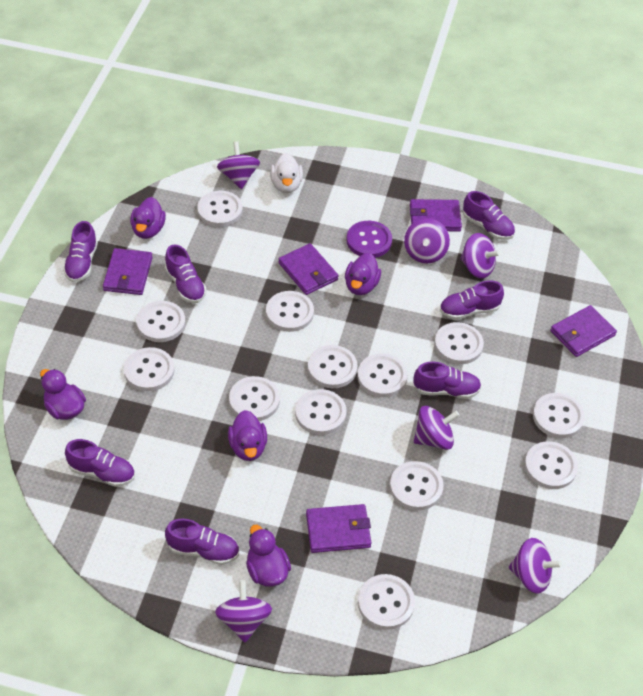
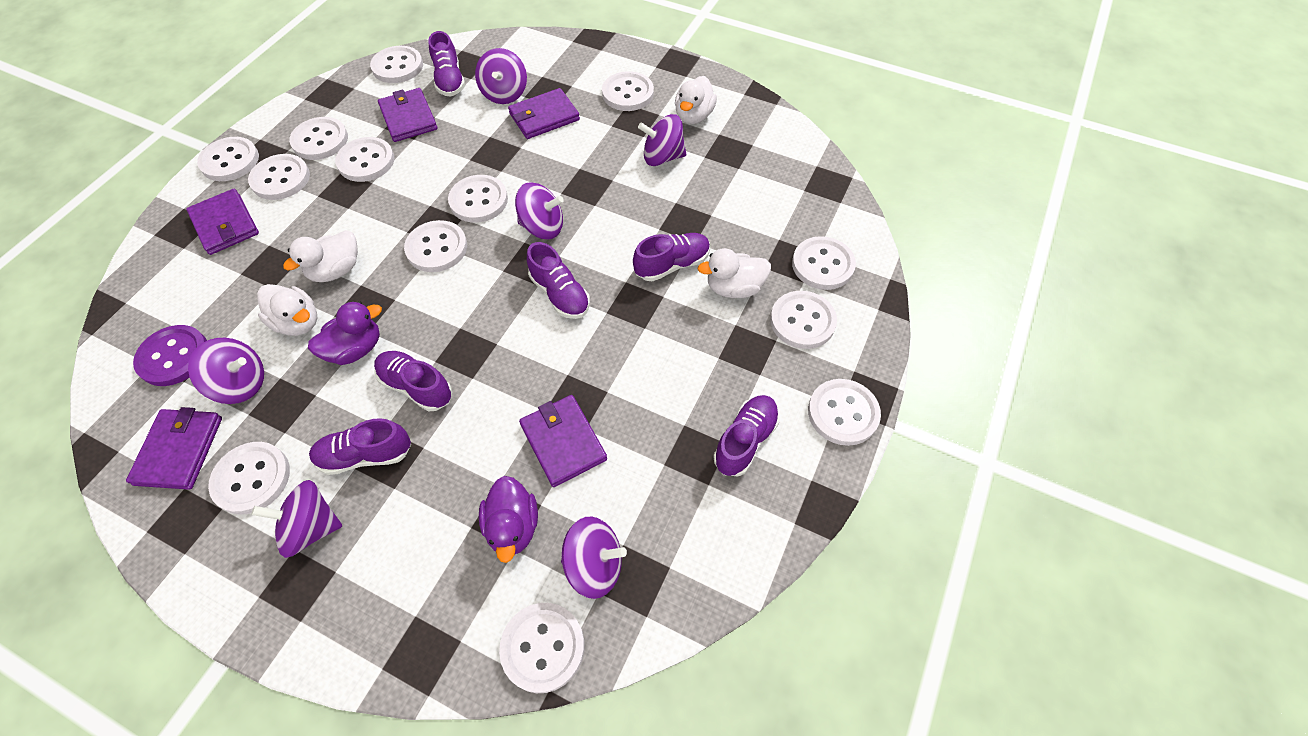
purple duck: [40,369,86,420] [130,197,166,239] [228,410,267,461] [246,525,291,586] [345,253,381,295] = 5 -> [308,301,382,365] [479,476,538,563] = 2
purple shoe: [63,221,98,282] [65,439,135,487] [165,244,206,303] [165,518,239,565] [414,362,481,399] [440,280,504,320] [463,191,515,240] = 7 -> [309,418,411,475] [374,351,452,411] [428,31,465,96] [527,242,590,319] [633,233,710,281] [713,395,779,477] = 6
white duck: [270,153,303,193] = 1 -> [257,284,317,336] [283,230,358,282] [675,76,717,124] [697,248,771,298] = 4

